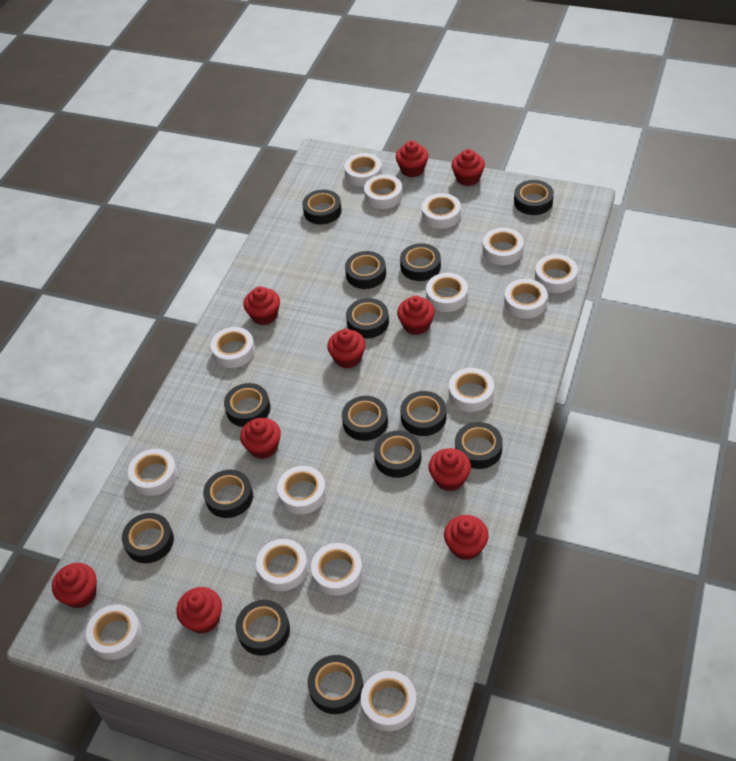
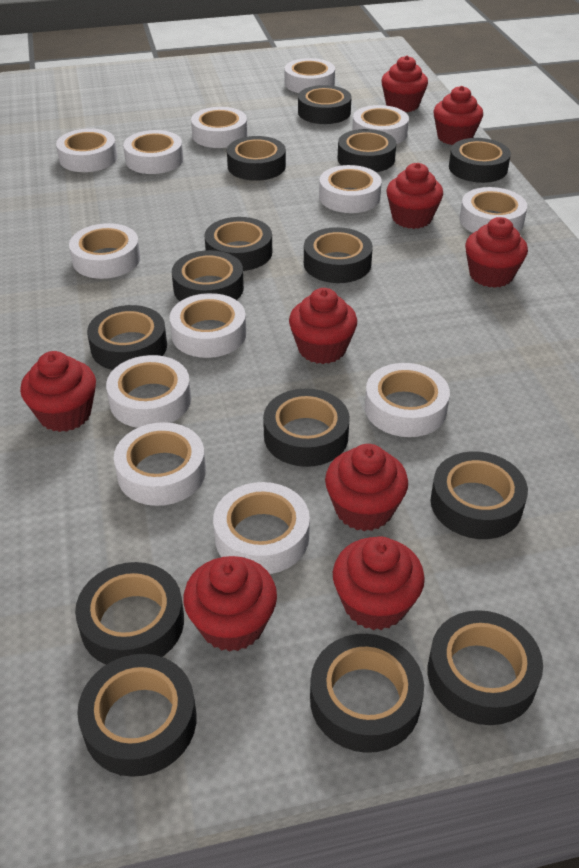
red cupcake: [52,563,97,608] [176,587,222,634] [240,418,281,459] [244,286,280,325] [327,329,366,368] [396,141,428,177] [397,296,435,335] [429,448,471,491] [444,515,489,560] [451,149,485,186] = 10 -> [20,351,96,432] [183,556,277,652] [289,288,357,364] [325,444,408,531] [333,536,425,630] [381,55,428,112] [387,163,443,229] [434,86,483,145] [465,217,528,288] = 9
white tape: [86,604,142,660] [128,449,178,496] [211,327,255,368] [256,539,308,591] [277,466,326,514] [311,543,363,596] [344,153,382,186] [361,671,417,731] [364,174,403,209] [422,193,461,229] [426,273,468,312] [449,368,494,412] [483,228,524,265] [504,279,547,319] [535,254,578,293] = 15 -> [56,128,117,172] [69,223,140,279] [106,355,191,428] [114,422,206,506] [123,130,183,174] [169,293,246,358] [191,107,247,148] [213,482,310,574] [285,58,335,93] [319,165,382,213] [352,105,409,144] [365,363,450,437] [460,187,527,233] = 13

